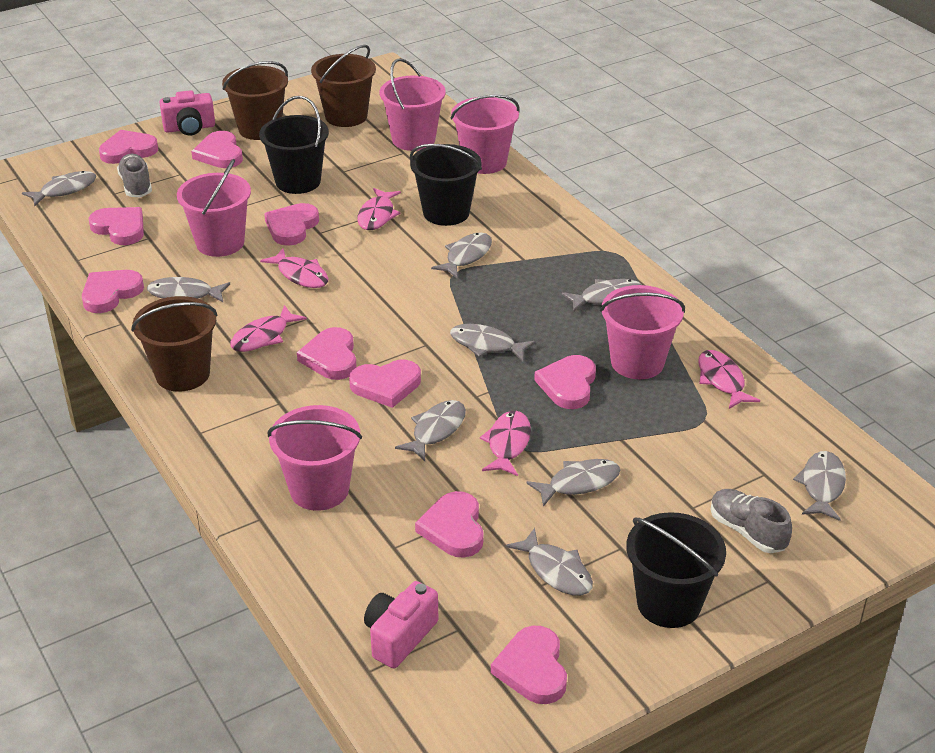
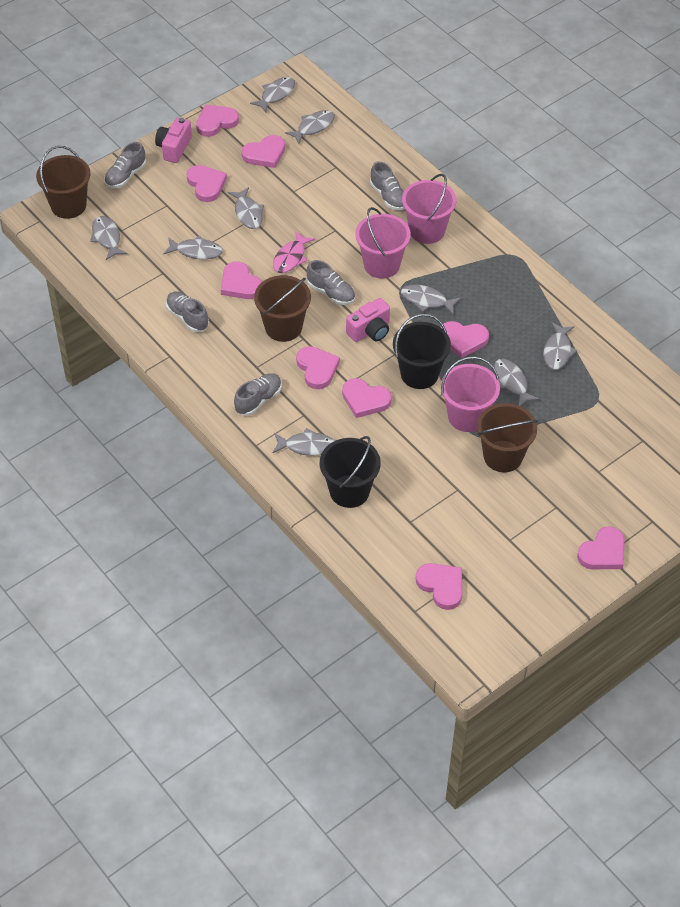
black bucket: [259,96,329,194] [410,144,482,226] [626,512,726,628] = 3 -> [320,436,381,508] [393,314,451,389] = 2
grey shoe: [117,154,152,197] [711,489,792,553] = 2 -> [104,142,146,188] [166,291,209,332] [234,373,282,416] [307,260,355,305] [370,161,404,210] = 5
pink bucket: [177,159,251,257] [268,405,362,511] [380,58,446,151] [451,95,520,174] [600,285,685,379] = 5 -> [355,207,411,279] [402,174,456,244] [441,356,500,432] = 3
pink fish: [230,305,307,352] [260,248,329,288] [357,188,401,230] [480,411,531,476] [698,350,760,409] = 5 -> [273,231,315,273] = 1
pink heart: [82,270,144,313] [88,207,144,245] [99,130,158,164] [191,131,243,168] [264,203,319,246] [297,327,357,380] [349,360,421,408] [415,491,484,558] [491,626,567,704] [534,355,596,409] = 10 -> [187,165,227,202] [196,105,239,137] [221,261,262,299] [242,135,285,168] [296,346,340,389] [342,378,392,418] [416,563,462,610] [441,321,489,358] [577,526,625,569] = 9

